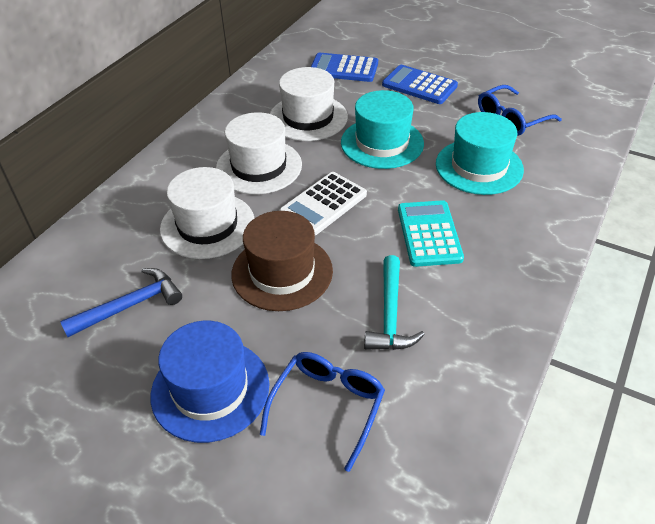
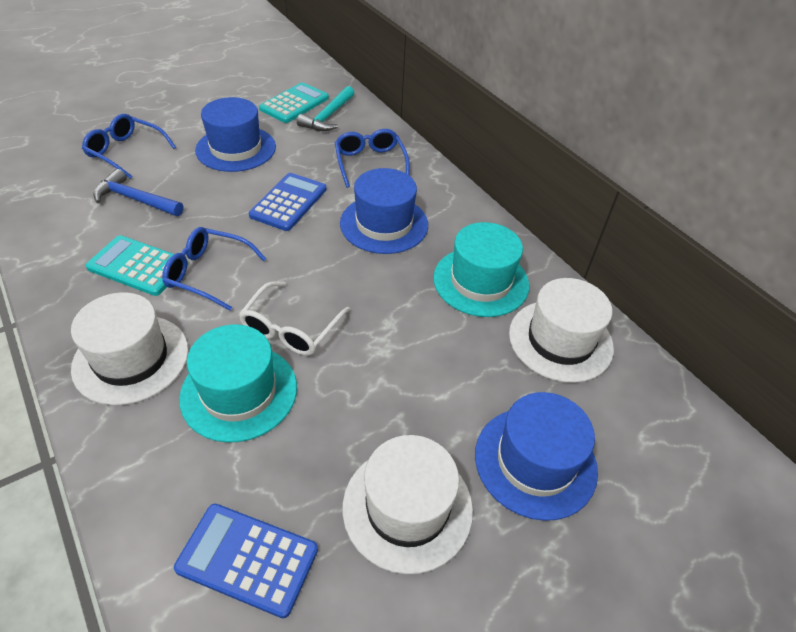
blue glasses: [260,352,385,472] [478,85,562,136] = 2 -> [82,114,176,179] [162,227,266,311] [335,129,410,188] = 3
blue hat: [151,321,269,443] = 1 -> [195,97,276,172] [340,168,428,254] [475,392,598,521] = 3
brown hat: [231,211,333,311] = 1 -> none = 0
turquoise calculator: [398,200,464,267] = 1 -> [85,235,188,296] [259,82,329,123] = 2
white calculator: [279,172,367,235] = 1 -> none = 0
white glasses: none = 0 -> [239,281,350,356] = 1

